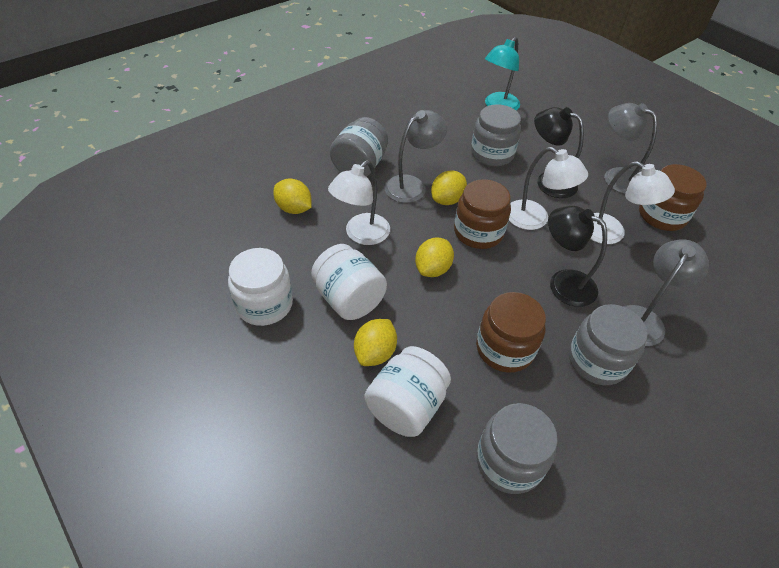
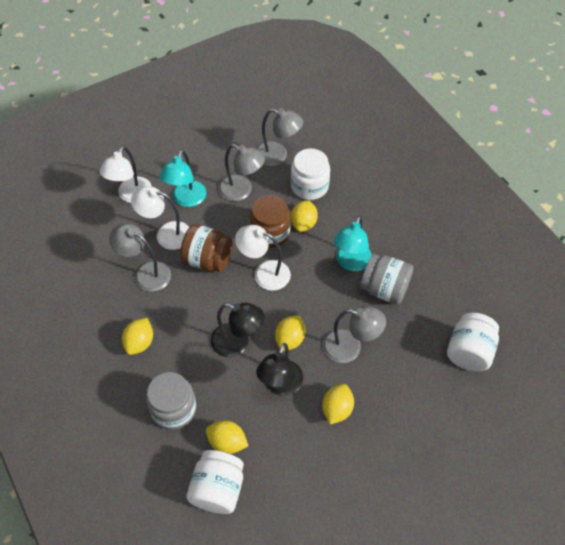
brown jar: [454,179,511,249] [476,292,546,373] [639,164,707,231] = 3 -> [180,224,233,272] [250,195,291,248] = 2
grey jar: [330,117,388,177] [471,104,521,166] [476,403,558,494] [569,304,648,385] = 4 -> [146,372,196,430] [360,254,413,305] = 2
grey lamp: [385,110,447,203] [604,103,657,194] [624,239,709,346] = 3 -> [109,223,171,292] [218,144,265,201] [256,108,303,166] [323,306,386,363] = 4
turquoise lamp: [485,37,520,110] = 1 -> [160,150,206,207] [334,216,372,271] = 2
yellow lemon: [273,178,312,214] [354,319,397,366] [415,237,454,277] [431,171,467,205] = 4 -> [122,318,153,355] [206,421,248,454] [275,315,305,351] [291,200,318,232] [322,384,354,425] = 5

